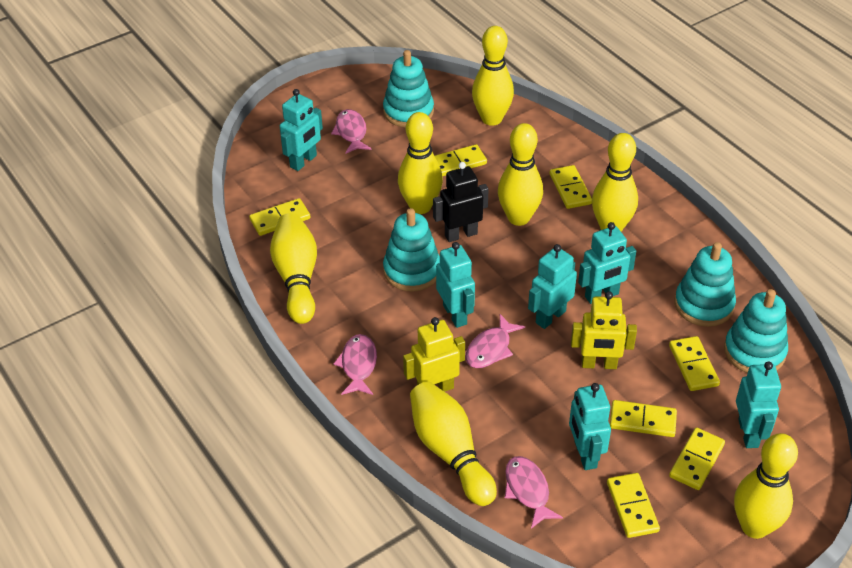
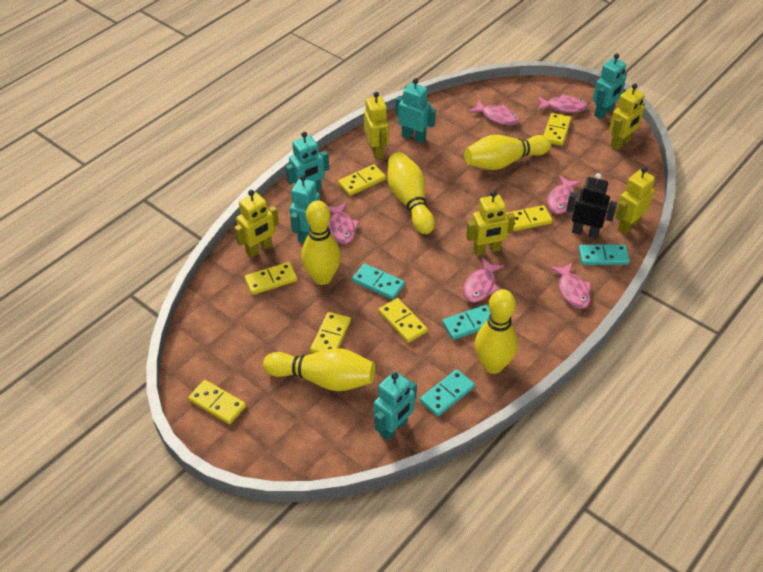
pink fish: [331,109,372,154] [333,334,377,395] [465,314,525,368] [505,456,563,529] = 4 -> [328,203,359,244] [463,258,504,302] [468,100,519,125] [537,94,588,113] [547,175,581,214] [550,263,591,309] = 6
turquoise domino: none = 0 -> [352,263,405,300] [420,369,475,417] [442,305,490,340] [579,244,630,265] = 4
turquoise robot: [280,89,323,171] [436,242,475,328] [528,244,577,329] [569,383,611,470] [578,222,636,304] [736,361,781,448] = 6 -> [286,132,329,191] [290,175,320,243] [374,371,417,441] [395,78,436,143] [593,53,627,119] = 5
turquoise stacking toy: [383,50,434,127] [383,208,440,292] [674,242,736,327] [724,289,788,373] = 4 -> none = 0
yellow bowling pin: [270,213,317,324] [398,112,443,214] [410,381,497,506] [472,26,514,126] [498,123,543,226] [592,133,638,231] [734,433,798,539] = 7 -> [263,348,375,391] [301,201,341,285] [388,152,435,234] [464,135,551,170] [475,289,518,374] = 5
yellow robot: [403,317,465,392] [571,291,637,369] = 2 -> [234,190,279,257] [364,92,389,159] [466,191,515,256] [609,83,645,150] [616,167,655,234] = 5

